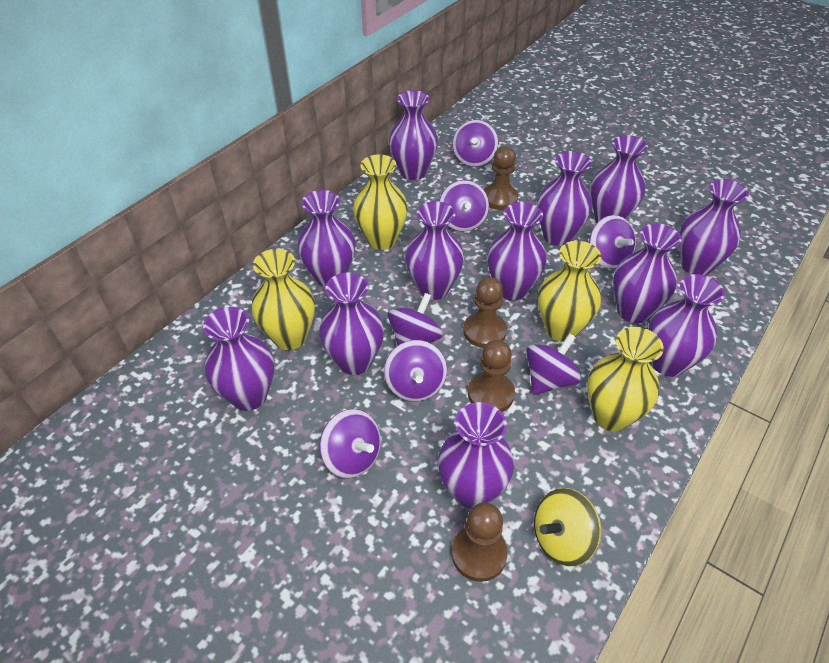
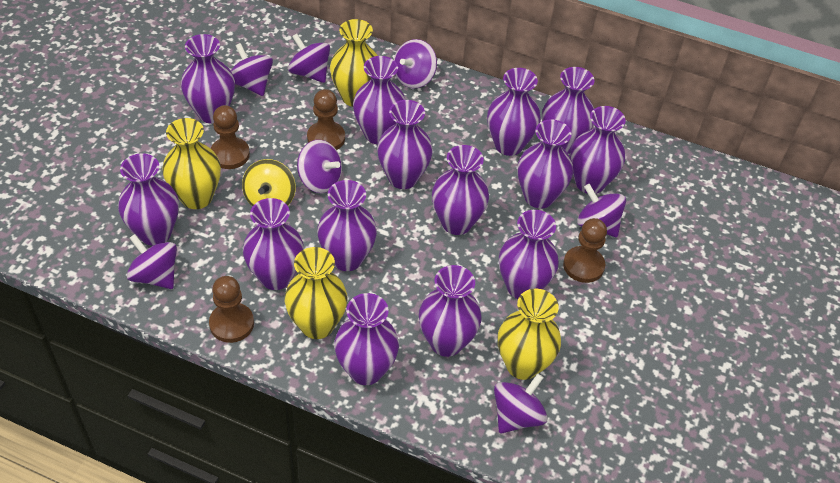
purple vase: [203,307,274,411] [297,190,356,287] [319,272,384,375] [389,90,438,180] [405,201,464,300] [438,402,514,509] [487,202,546,301] [537,151,592,246] [590,135,648,222] [613,223,682,323] [648,274,725,377] [679,179,749,275] = 12 -> [118,153,179,246] [181,34,235,123] [243,198,304,290] [317,180,377,271] [334,293,399,385] [353,56,405,144] [377,100,433,189] [419,265,481,357] [432,145,489,235] [487,68,541,156] [499,210,559,299] [517,119,573,209] [542,67,595,154] [570,106,626,194] = 14

